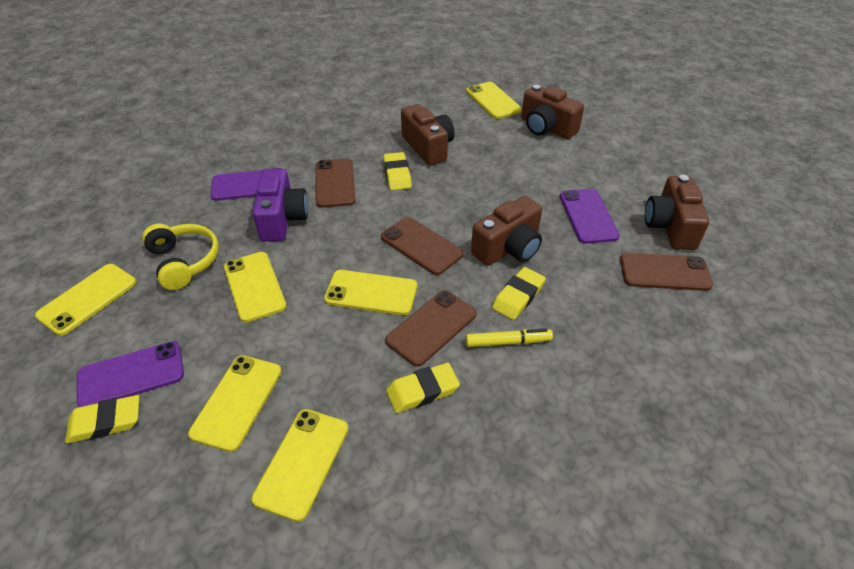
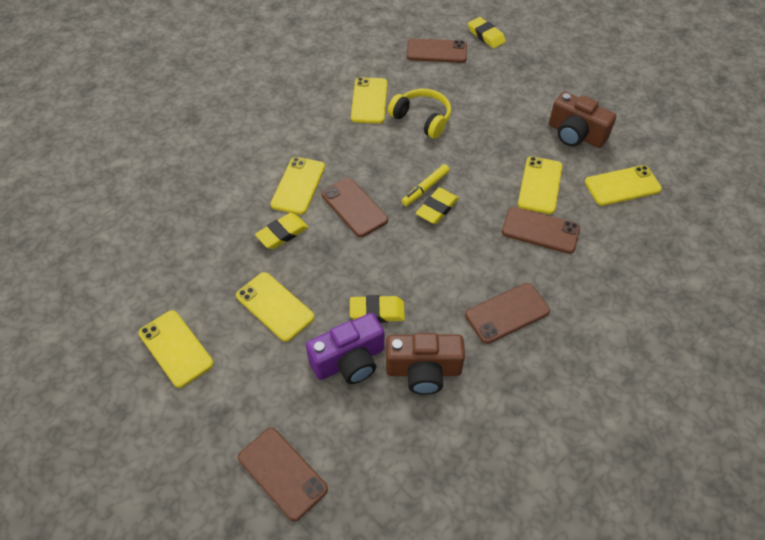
brown camera: [401,104,455,166] [471,196,542,266] [521,85,584,139] [645,175,709,250] = 4 -> [386,333,465,395] [549,92,617,148] = 2
brown phone: [316,159,356,208] [381,217,464,275] [385,290,477,366] [620,253,713,291] = 4 -> [238,428,328,521] [321,178,388,237] [407,38,467,63] [465,283,550,344] [502,207,580,254] = 5
purple phone: [77,341,184,407] [210,168,282,201] [560,189,620,244] = 3 -> none = 0

